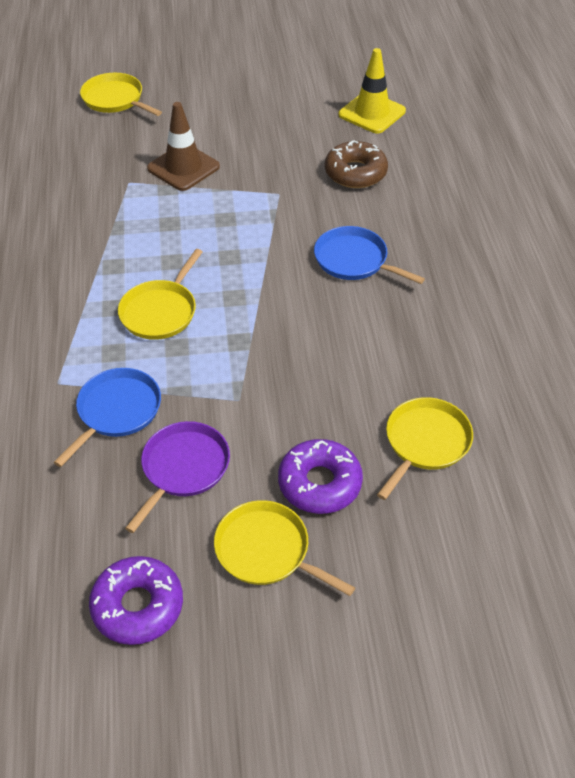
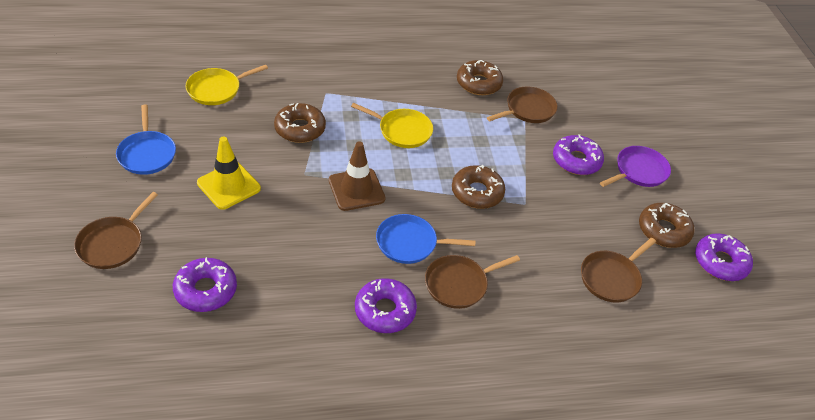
brown donut: [325,140,388,188] = 1 -> [274,103,326,143] [452,165,505,209] [457,60,503,95] [639,203,695,248] = 4
brown pan: none = 0 -> [74,192,158,269] [425,255,520,309] [487,87,558,123] [581,238,656,303] = 4
purple donut: [89,556,183,645] [278,439,363,514] = 2 -> [173,257,237,312] [355,278,417,333] [553,134,604,175] [695,233,753,281] = 4
yellow pan: [80,73,162,116] [118,249,202,340] [214,500,355,596] [377,397,473,500] = 4 -> [185,65,268,105] [351,103,433,148] = 2

